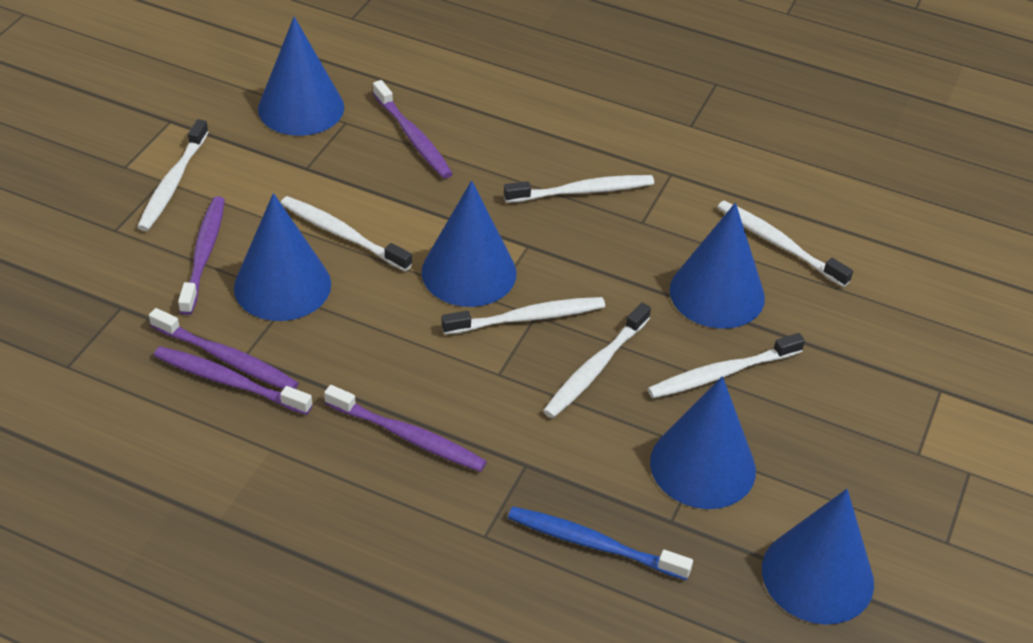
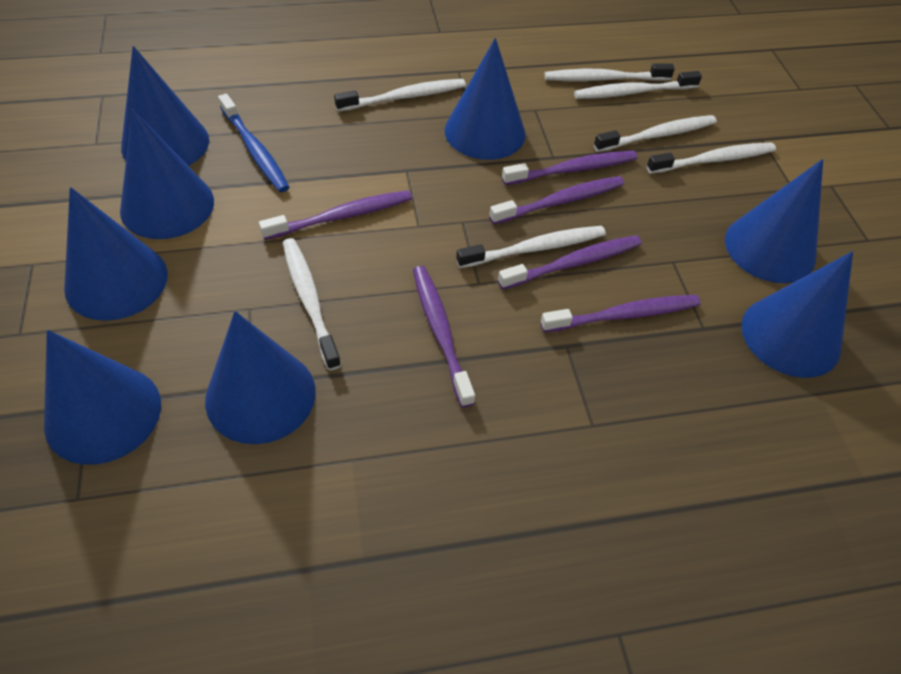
blue cone: [234,193,331,321] [258,17,344,136] [421,181,516,307] [650,376,756,509] [669,203,765,329] [762,489,874,625] = 6 -> [44,330,161,465] [64,187,168,321] [120,109,214,239] [121,46,209,166] [205,311,316,444] [445,38,526,160] [725,159,823,283] [741,251,853,378] = 8
purple toothbrush: [149,308,299,389] [154,346,312,415] [178,196,225,315] [324,385,487,472] [373,80,453,179] = 5 -> [259,190,412,240] [413,266,475,408] [489,176,624,224] [498,235,642,290] [502,150,637,185] [541,295,701,332] = 6

